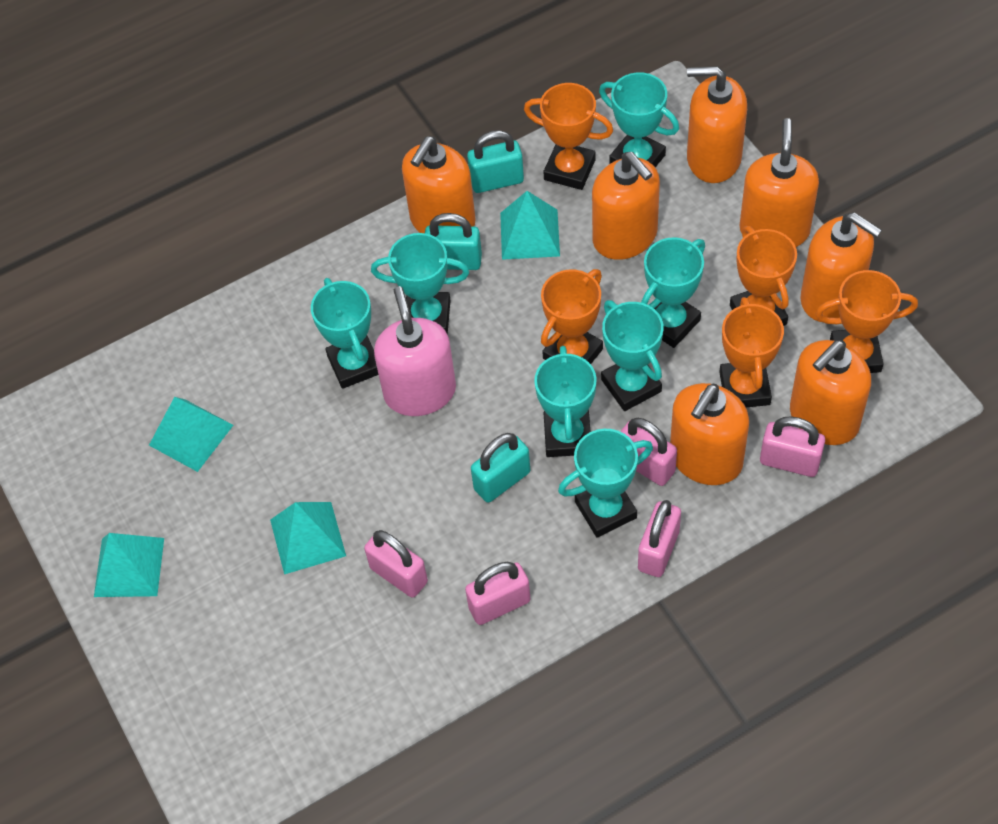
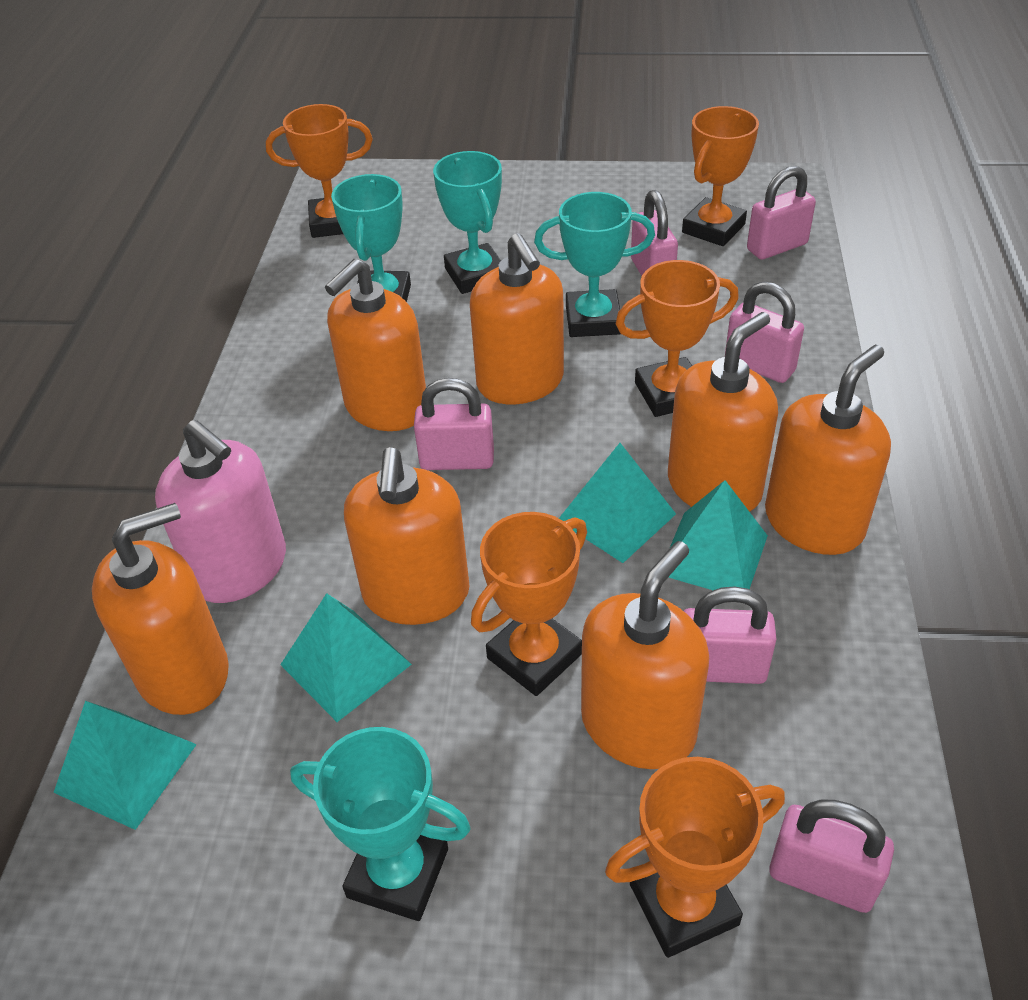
pink padlock: [364,530,428,598] [465,562,531,625] [620,418,677,486] [638,500,681,577] [760,416,825,477] = 5 -> [414,378,494,470] [631,190,678,276] [684,586,777,684] [725,281,804,383] [747,166,816,260] [769,799,894,913] = 6
turquoise padlock: [425,213,482,270] [467,130,524,193] [471,433,530,503] = 3 -> none = 0
turquoise trophy: [311,278,378,389] [371,233,469,334] [534,346,597,457] [558,429,653,538] [599,72,679,167] [601,300,663,411] [641,237,705,348] = 7 -> [290,727,471,921] [331,174,411,302] [433,151,502,294] [534,192,655,337] = 4

